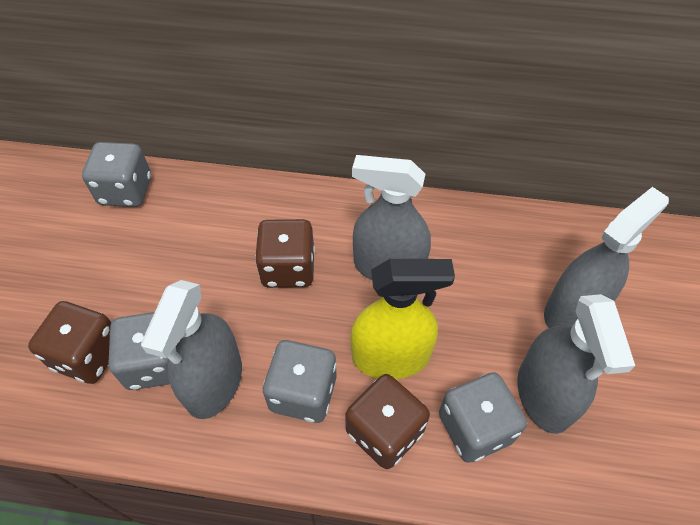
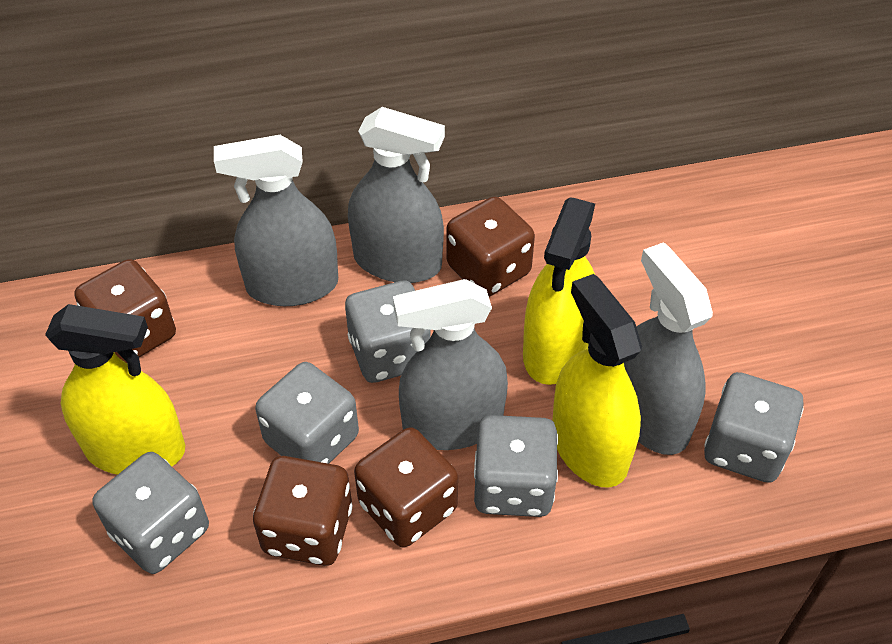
brown dice: [28,301,111,384] [255,219,315,288] [345,374,430,469] = 3 -> [74,259,176,363] [253,456,352,566] [354,427,458,547] [447,197,535,297] = 4
grey dice: [82,142,151,207] [108,312,170,390] [263,340,337,423] [439,372,527,463] = 4 -> [92,452,209,574] [255,362,359,464] [345,281,431,383] [474,415,558,517] [704,372,804,483] = 5
yellow spray bottle: [350,259,455,379] = 1 -> [45,304,185,475] [523,198,595,385] [552,274,642,488] = 3

